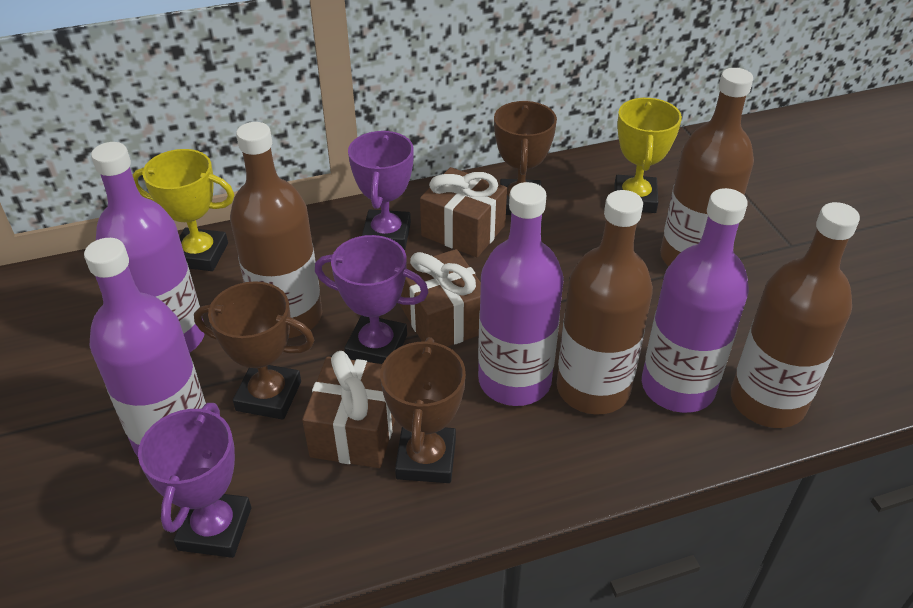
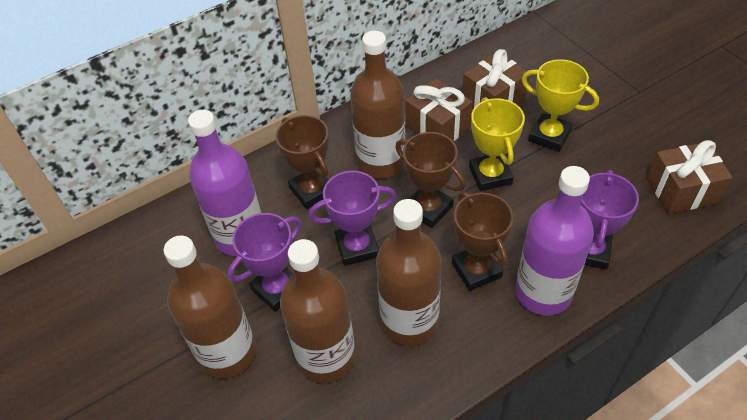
purple bottle: [84,238,206,457] [91,142,205,353] [478,182,564,406] [642,188,749,413] = 4 -> [188,110,261,256] [515,166,594,316] = 2

